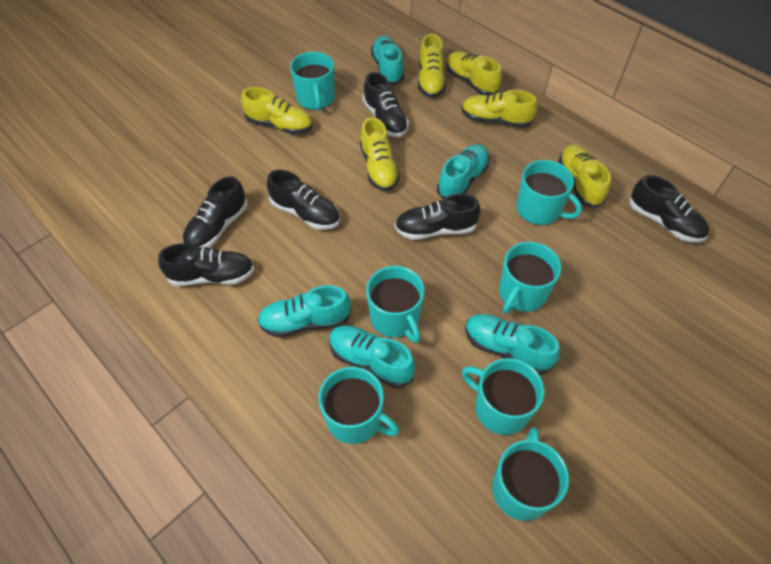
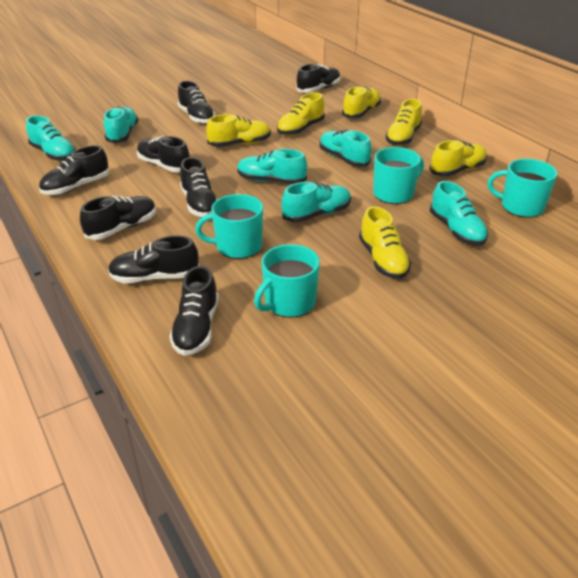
black shoe: [158,243,254,286] [183,176,248,248] [267,170,340,230] [363,72,409,137] [395,194,480,240] [630,175,709,242] = 6 -> [39,145,109,195] [80,196,156,240] [108,236,200,283] [137,136,190,172] [169,266,219,356] [178,81,215,124] [180,157,218,217] [296,64,340,93] = 8
turquoise mug: [290,52,335,111] [319,367,400,444] [366,266,425,343] [462,358,545,435] [492,427,569,521] [499,242,562,314] [516,160,582,225] = 7 -> [195,194,263,259] [254,244,320,318] [373,147,424,204] [488,159,558,218] = 4
turquoise shoe: [257,285,352,337] [329,326,416,388] [371,36,404,85] [437,144,489,199] [465,314,560,375] = 5 -> [26,115,76,161] [104,107,139,143] [237,149,307,184] [281,182,351,222] [319,130,372,167] [430,181,488,246] = 6

